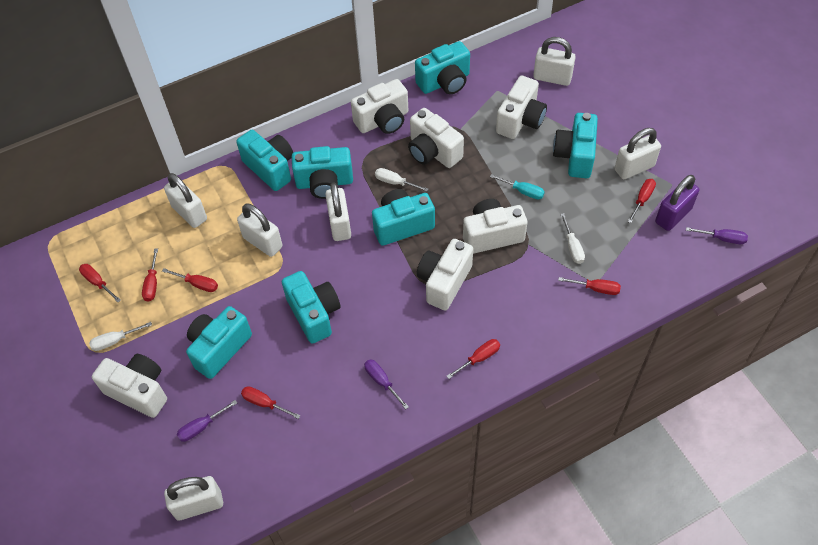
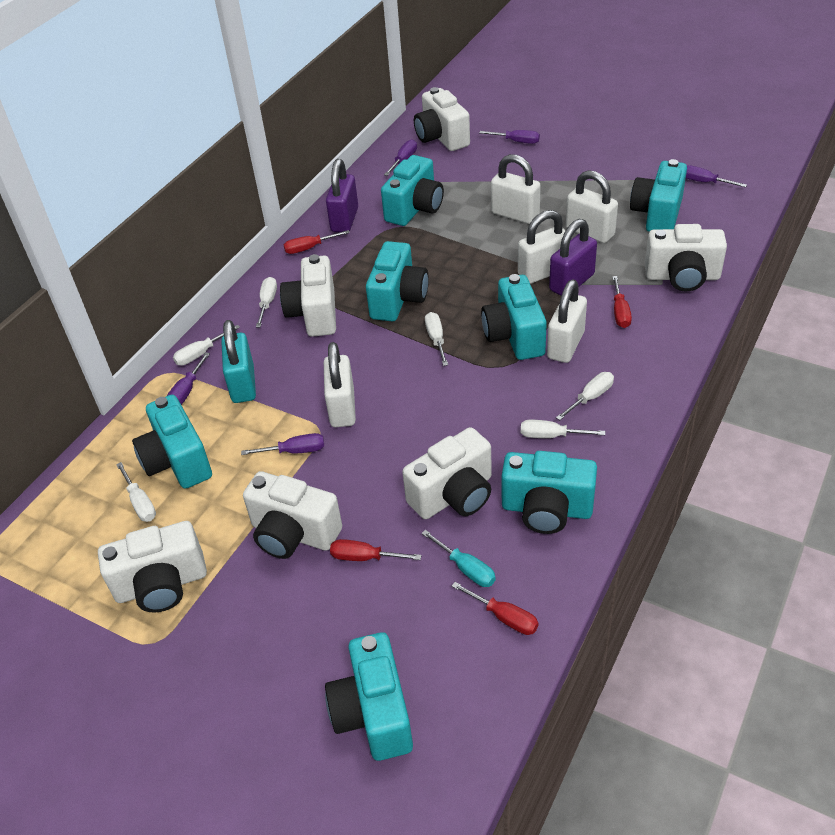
purple padlock: [655,175,699,231] = 1 -> [326,159,358,232] [549,219,597,296] = 2
purple screwdriver: [177,400,237,442] [364,359,409,409] [686,227,748,244] = 3 -> [167,352,210,405] [241,433,324,455] [384,140,417,176] [479,130,540,144] [686,165,747,187] = 5
red screwdriver: [79,264,121,302] [142,248,158,302] [162,268,218,292] [241,386,301,419] [446,339,500,379] [558,277,621,295] [628,179,656,223] = 7 -> [284,230,350,254] [330,539,422,561] [452,582,539,635] [612,276,632,328] = 4
turquoise padlock: none = 0 -> [221,320,256,403] = 1
white padlock: [164,173,207,228] [164,476,223,520] [237,203,282,257] [325,182,351,241] [533,37,576,86] [615,128,661,179] = 6 -> [324,342,356,427] [491,154,541,224] [518,210,566,284] [547,279,587,363] [566,170,618,243] = 5
white screwdriver: [89,322,152,351] [375,168,428,191] [560,213,585,264] = 3 -> [116,462,156,522] [173,325,240,365] [256,277,277,327] [425,312,448,366] [521,420,605,438] [556,372,614,420] = 6

